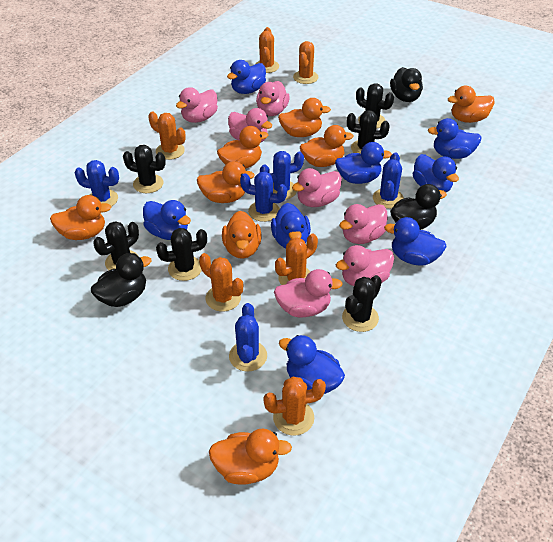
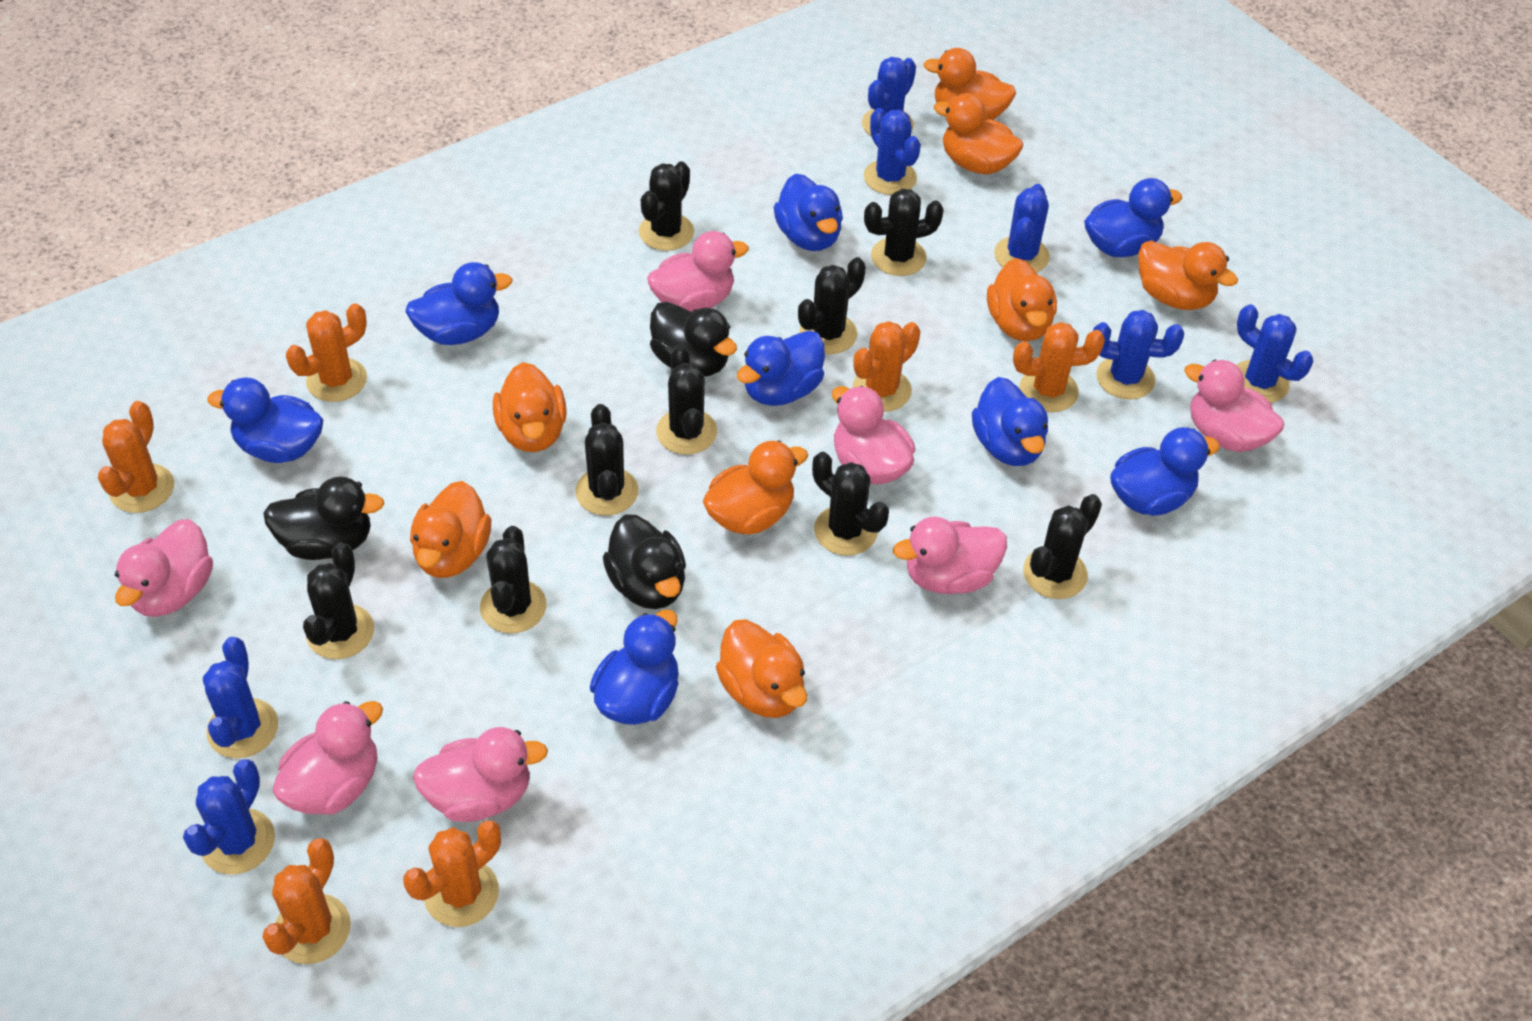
black cactus: [93,221,139,270] [123,145,166,193] [156,228,207,281] [342,275,382,332] [347,110,390,153] [356,83,394,129] = 6 -> [303,542,374,659] [480,526,546,633] [575,404,638,515] [639,162,694,251] [656,346,717,454] [798,257,866,354] [812,452,889,556] [864,189,944,276] [1023,494,1102,599] = 9
blue cactus: [74,160,119,207] [229,303,267,372] [240,172,287,222] [260,151,304,200] [373,152,404,209] = 5 -> [183,759,275,874] [203,637,278,758] [862,57,916,136] [864,108,921,195] [994,184,1050,273] [1093,310,1184,400] [1237,304,1313,403] = 7

